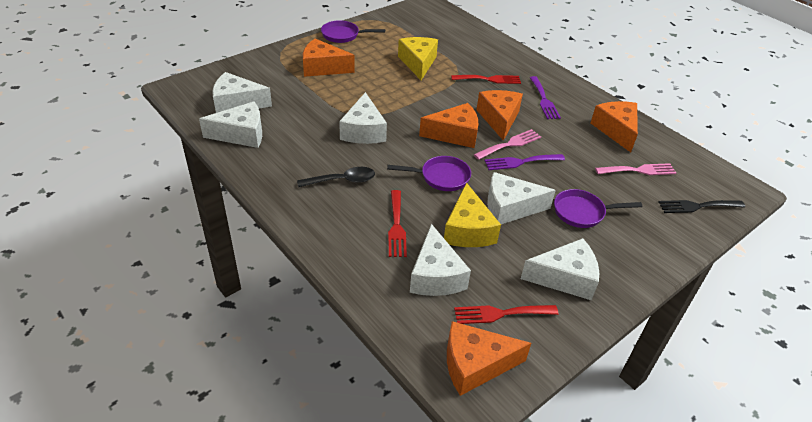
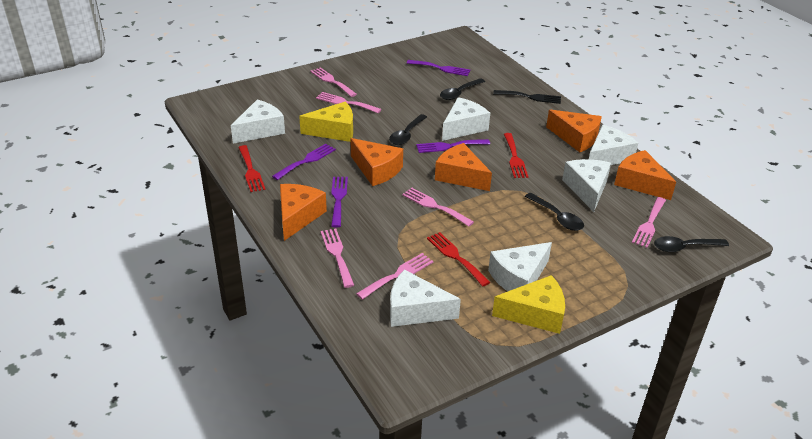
black spoon: [297,167,375,187] = 1 -> [389,114,427,145] [440,78,485,100] [525,193,584,231] [654,236,729,252] = 4
pink fork: [474,129,541,160] [595,163,676,175] = 2 -> [310,67,357,97] [316,92,381,113] [321,228,354,288] [356,253,433,300] [402,188,474,227] [632,197,666,248] = 6
purple fork: [485,154,565,170] [530,76,561,119] = 2 -> [272,144,336,180] [331,177,348,228] [407,60,470,76] [416,139,490,153] = 4
purple pan: [321,20,385,43] [387,156,471,191] [554,189,642,228] = 3 -> none = 0

